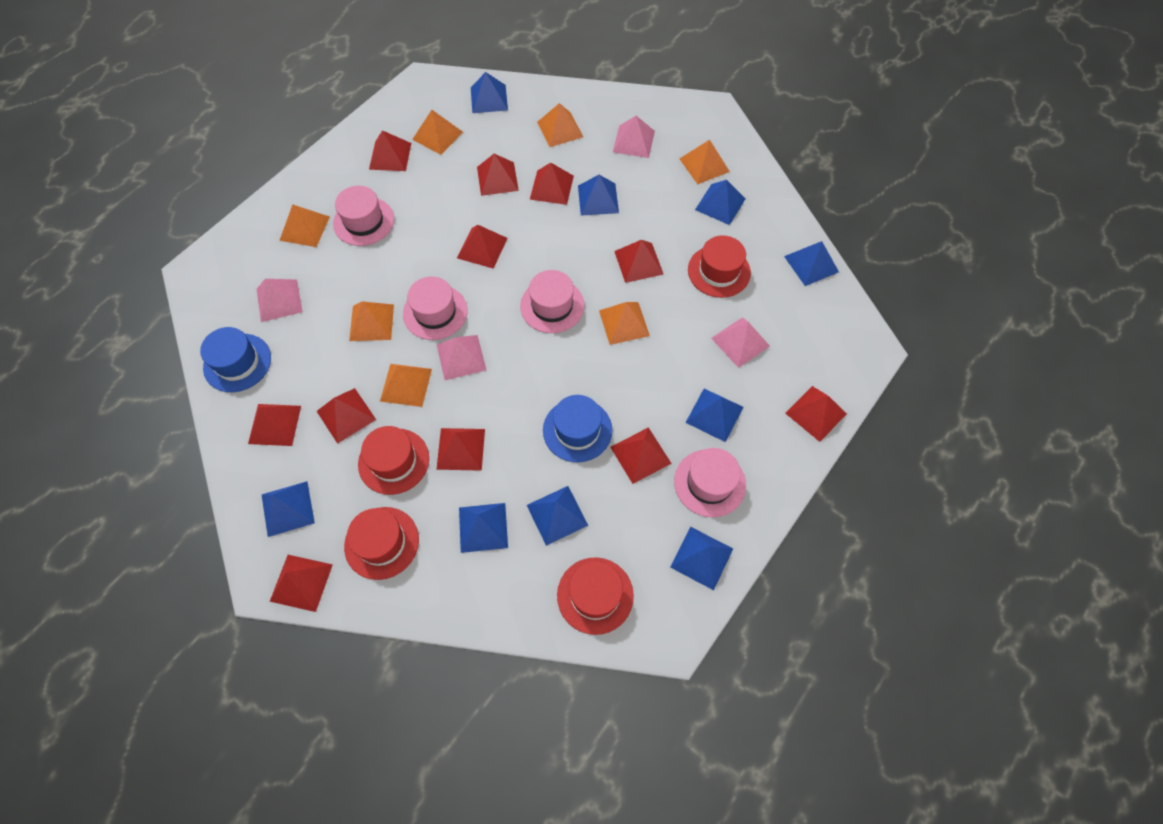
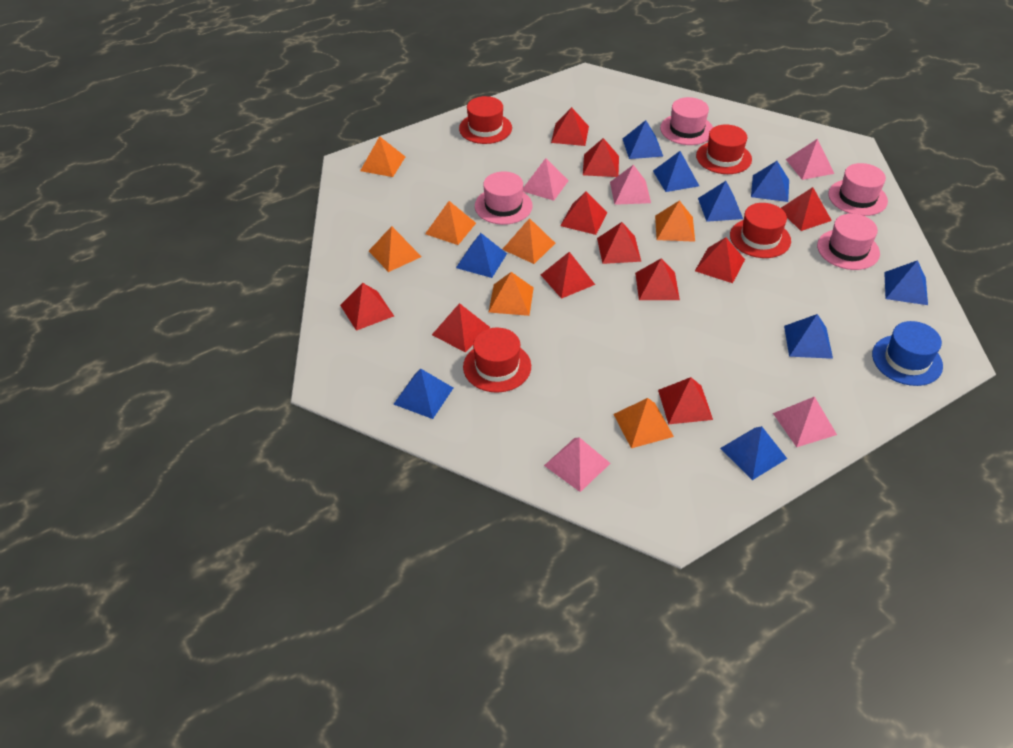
blue hat: [200,327,271,392] [543,395,612,462] = 2 -> [872,321,943,386] = 1
pink pyramid: [257,279,302,322] [437,335,486,380] [613,116,655,158] [711,317,770,368] = 4 -> [523,158,569,201] [544,437,611,492] [610,165,651,205] [773,396,837,447] [786,139,834,180] = 5

